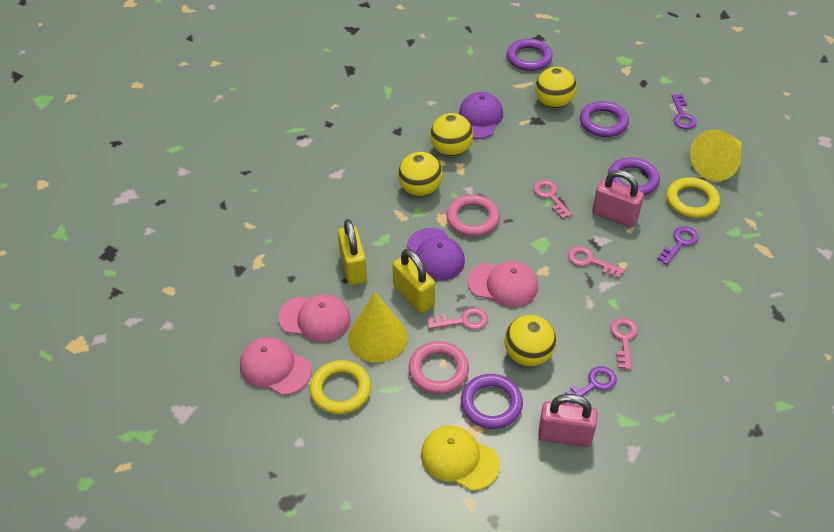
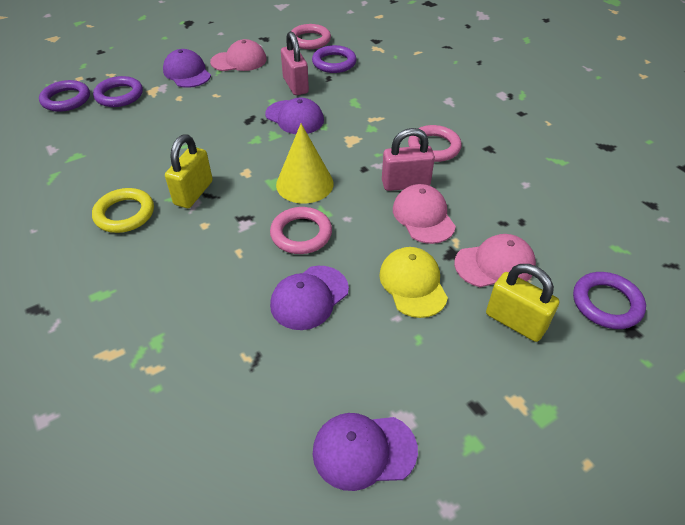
pink key: [427,307,488,330] [533,180,572,219] [568,246,625,279] [610,318,638,370] = 4 -> none = 0
pink ring: [409,341,469,394] [446,195,500,236] = 2 -> [270,207,332,254] [291,24,331,49] [408,125,462,162] = 3
purple cap: [407,228,465,281] [459,92,503,139] = 2 -> [163,49,211,88] [265,98,324,134] [270,266,349,330] [313,413,418,491] = 4
purple key: [561,366,617,404] [657,226,699,265] [672,94,696,129] = 3 -> none = 0
yellow ball: [398,152,443,196] [430,113,473,156] [505,315,556,366] [535,67,577,108] = 4 -> none = 0
yellow cone: [348,292,408,363] [690,129,742,181] = 2 -> [276,124,334,203] = 1
yellow ring: [310,360,371,414] [666,177,720,218] = 2 -> [92,188,154,233] = 1

